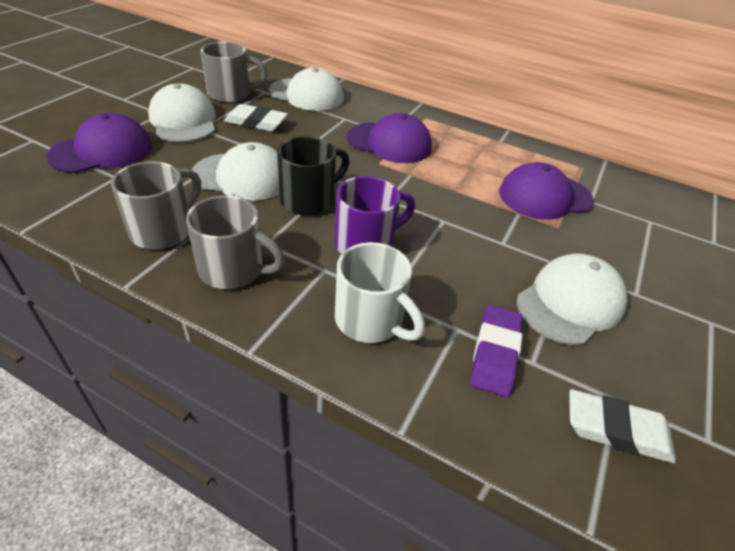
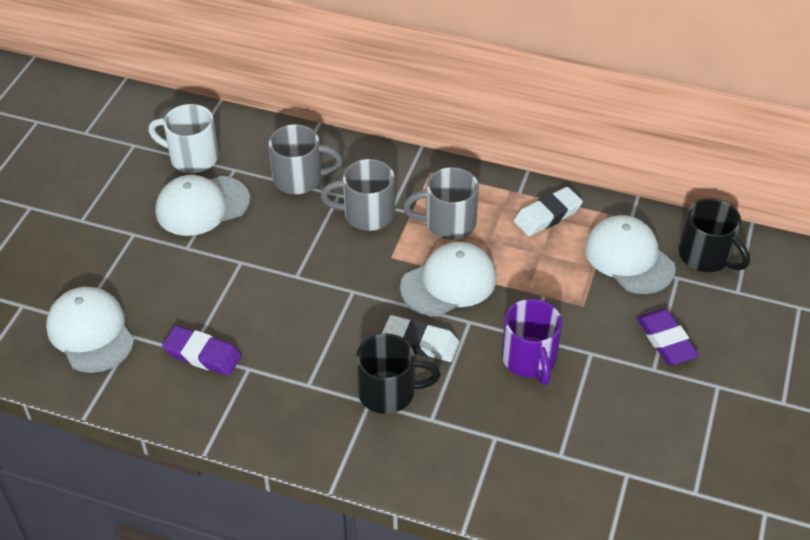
black mug: [277,136,349,216] = 1 -> [356,333,441,414] [679,198,750,272] = 2
purple cap: [46,113,152,173] [347,113,432,163] [499,162,594,220] = 3 -> none = 0
purple eraser: [470,305,523,397] = 1 -> [162,326,242,376] [637,309,699,365] = 2

